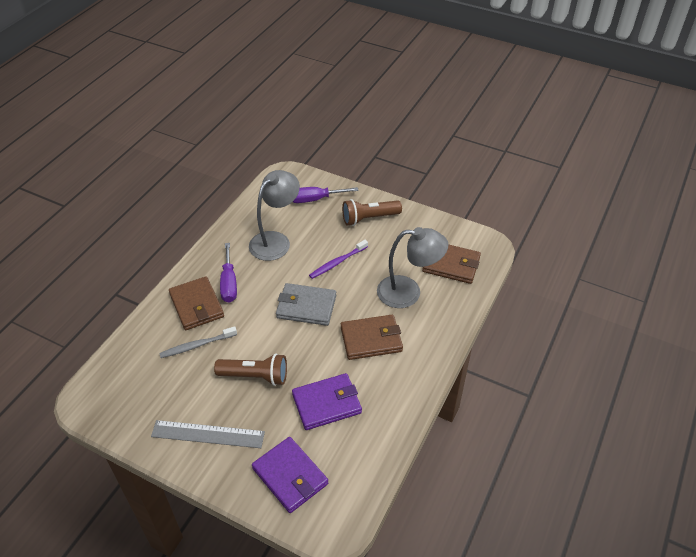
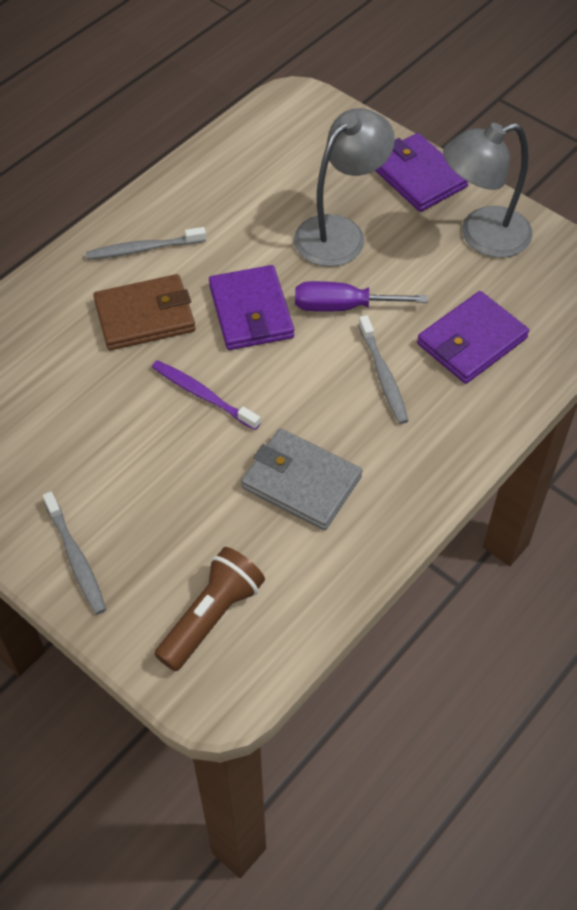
brown flashlight: [214,354,287,386] [342,199,402,226] = 2 -> [155,547,265,671] = 1
brown wallet: [169,276,224,330] [341,315,403,360] [422,244,481,284] = 3 -> [93,274,195,350] = 1
grey ruler: [151,420,265,448] = 1 -> none = 0
grey toothbrush: [159,326,237,358] = 1 -> [43,492,106,614] [86,227,206,260] [358,315,408,424] = 3
purple screwdriver: [220,243,237,303] [293,187,359,203] = 2 -> [295,281,427,312] = 1
purple wallet: [252,437,328,513] [292,373,362,430] = 2 -> [209,265,294,350] [375,133,468,212] [417,291,529,384] = 3

